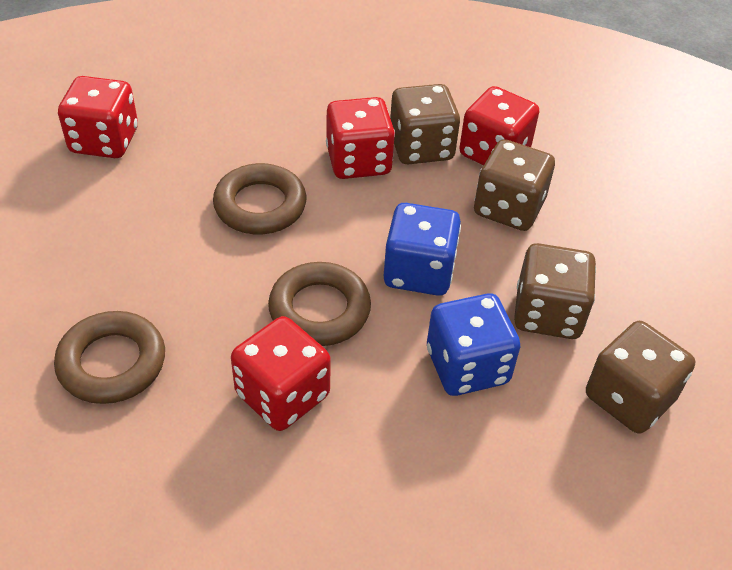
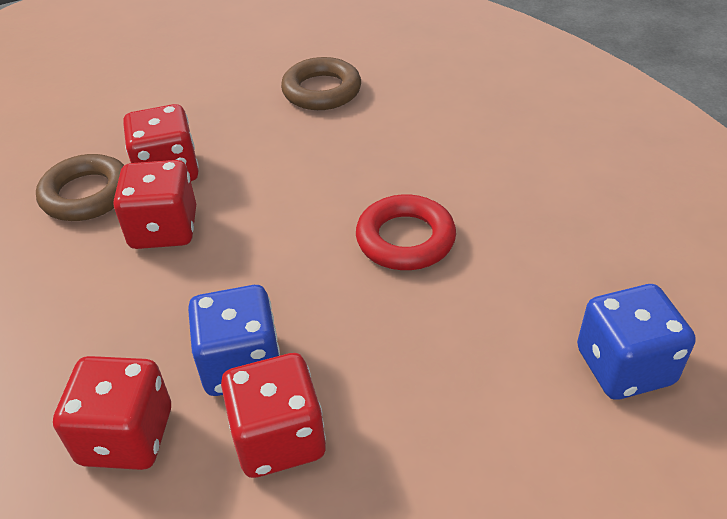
brown dice: [390,84,460,164] [474,139,555,231] [514,243,596,339] [586,321,695,434] = 4 -> none = 0
brown ring: [54,311,165,404] [213,163,306,234] [268,262,371,346] = 3 -> [36,154,124,221] [281,57,361,110] = 2
red ring: none = 0 -> [356,194,456,270] = 1

